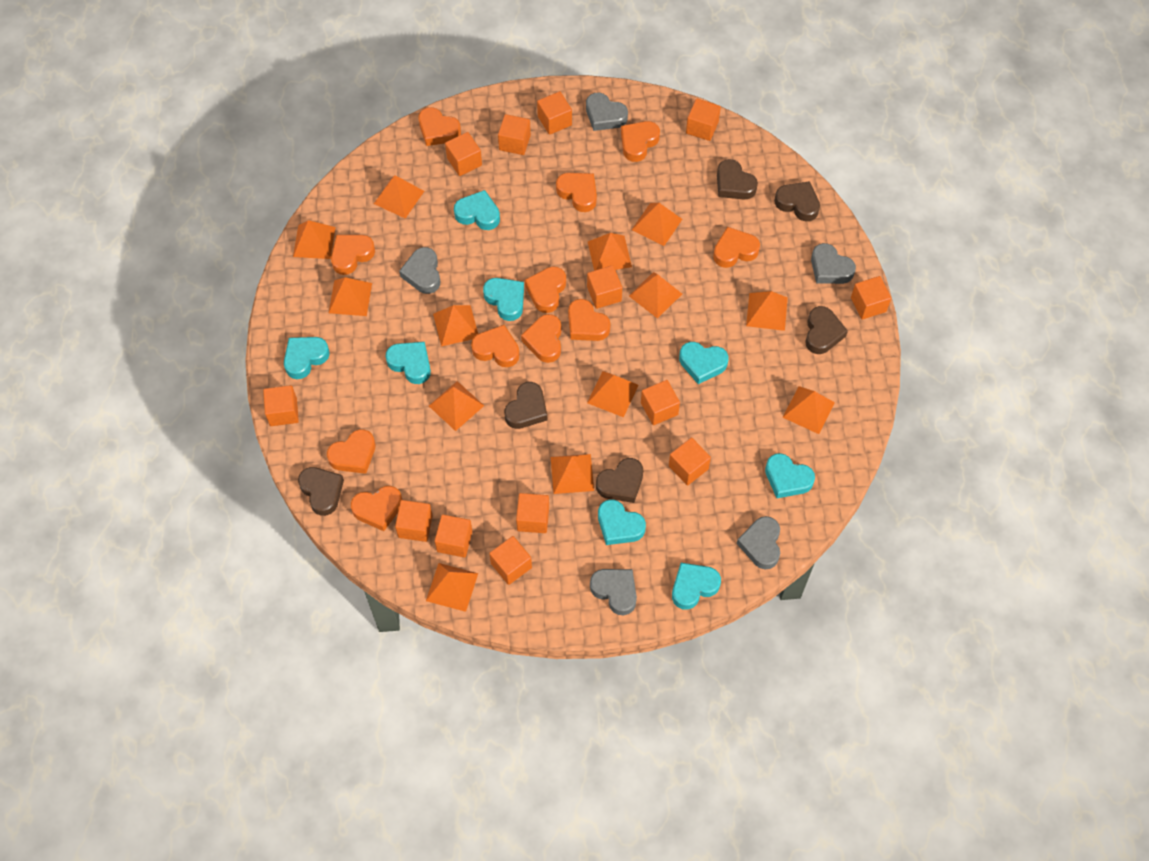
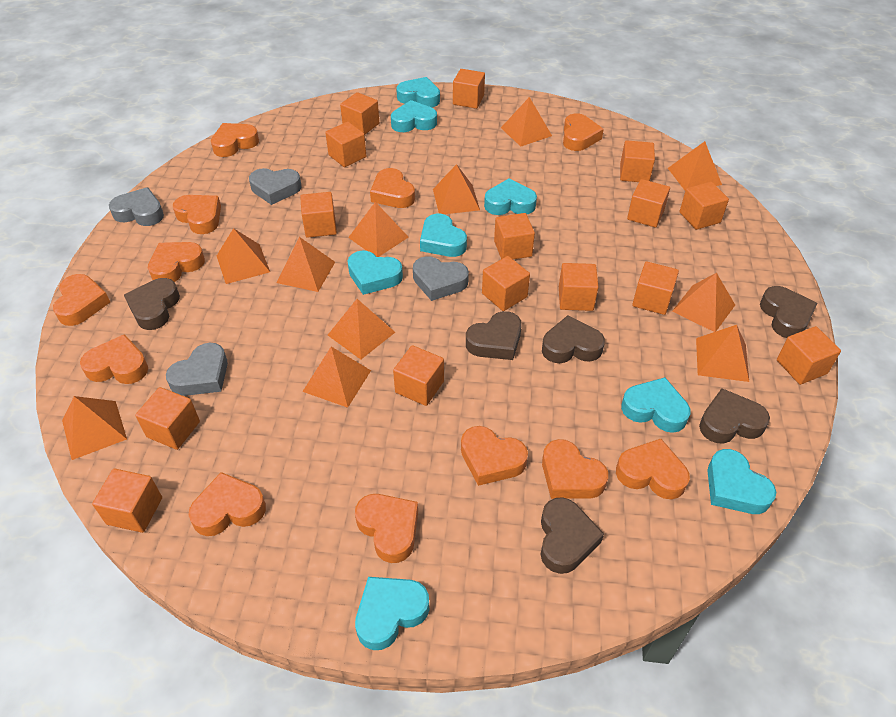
grey heart: [399,247,440,294] [586,93,628,131] [590,569,637,615] [737,516,780,569] [811,243,856,284] = 5 -> [109,187,164,226] [166,343,228,396] [249,168,301,205] [413,256,469,301] = 4
orange cube: [263,385,299,426] [395,500,433,542] [435,514,472,557] [445,132,482,176] [489,536,532,585] [498,114,531,155] [516,493,549,533] [537,91,572,135] [587,265,622,309] [641,380,680,425] [669,438,711,486] [686,99,721,141] [851,276,891,319] = 13 -> [92,469,162,533] [135,387,200,450] [300,192,337,238] [325,122,366,167] [340,92,379,135] [393,345,444,406] [453,69,485,109] [482,256,530,311] [494,213,535,259] [559,263,598,311] [620,140,655,182] [627,179,670,228] [632,261,679,315] [679,182,729,230] [777,326,841,385] = 15
orange heart: [327,429,376,474] [331,235,375,275] [351,486,403,531] [418,107,461,146] [471,325,519,367] [521,314,561,363] [525,266,566,313] [556,173,597,212] [568,299,611,341] [621,121,660,162] [713,227,760,268] = 11 -> [53,274,110,326] [80,334,148,384] [148,242,205,282] [173,195,221,234] [188,472,266,536] [211,123,259,157] [355,494,418,563] [370,168,415,208] [461,426,528,486] [542,439,608,499] [563,113,604,151] [616,439,690,499] = 12
orange pyramid: [293,220,336,259] [329,277,372,316] [374,175,424,219] [426,563,478,612] [429,381,484,431] [433,305,478,347] [551,454,594,494] [587,371,639,417] [588,233,632,271] [629,272,682,319] [632,203,682,246] [746,291,788,331] [783,386,835,434] = 13 -> [62,396,127,460] [217,228,270,284] [276,237,335,292] [302,347,371,408] [328,299,395,359] [348,202,408,257] [433,164,480,214] [501,97,552,147] [668,141,722,190] [672,273,735,332] [696,325,749,382] = 11

